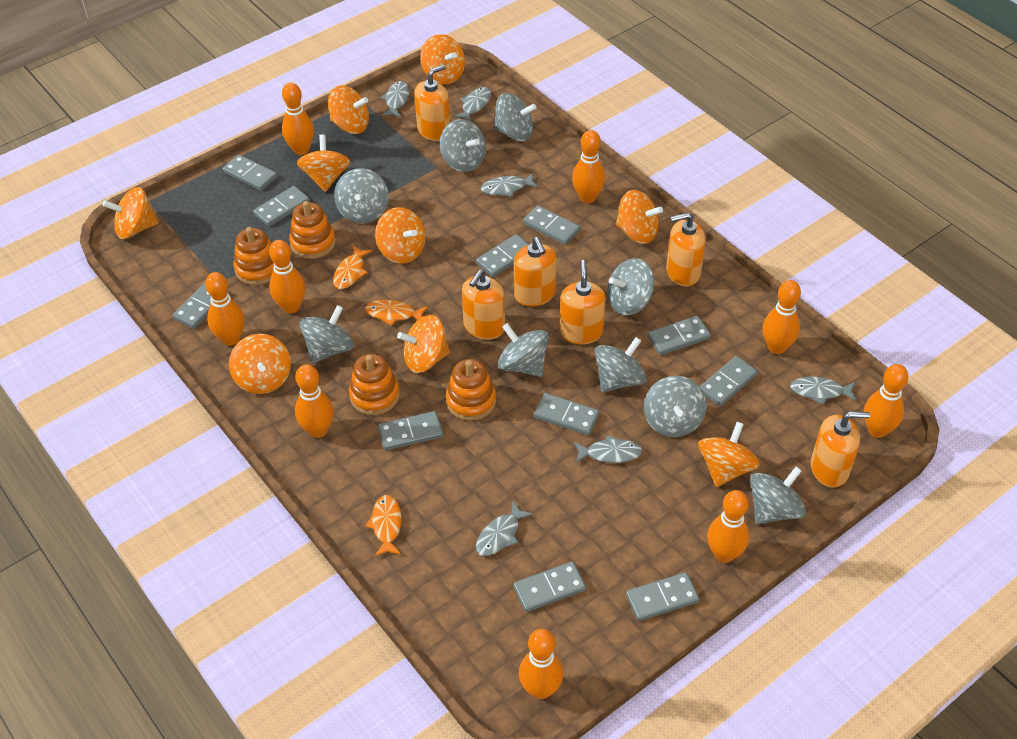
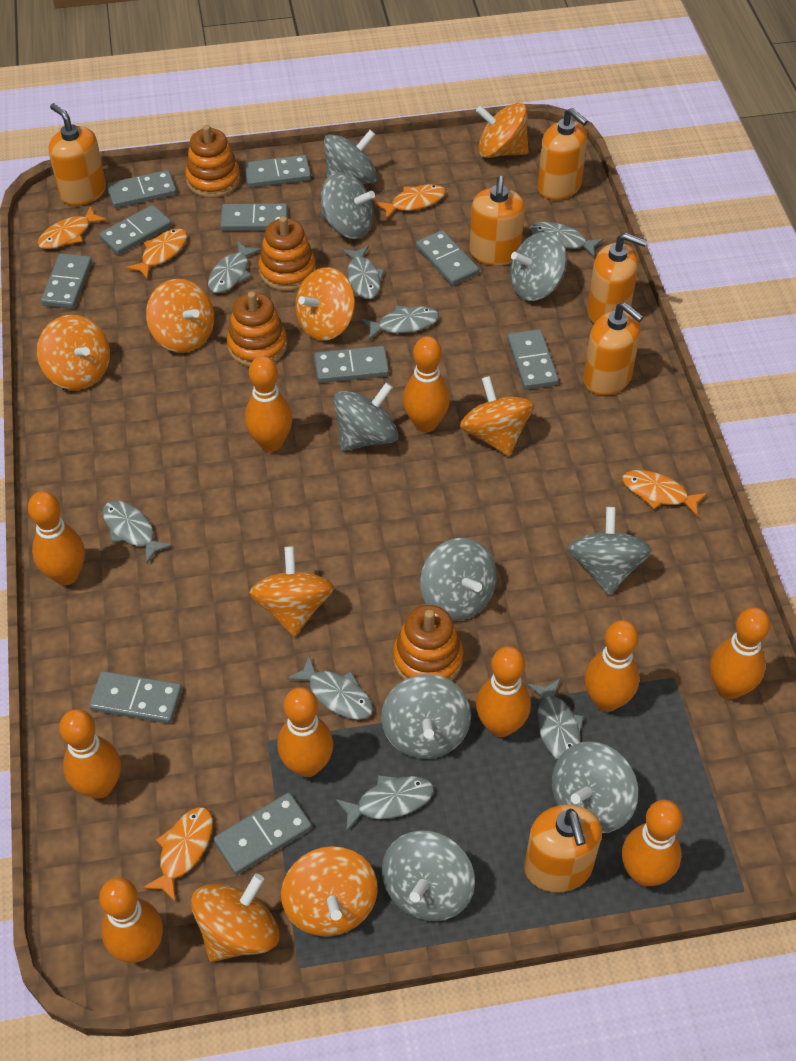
grey domino: [172,283,229,329] [223,155,277,191] [253,186,310,227] [378,411,443,450] [476,234,530,277] [513,561,586,612] [523,205,581,245] [534,393,600,435] [626,572,700,621] [648,316,711,355] [700,356,758,406] = 11 -> [41,253,92,309] [89,671,182,724] [99,205,172,255] [107,170,177,208] [213,792,312,875] [220,203,288,231] [244,155,311,188] [314,346,389,383] [416,230,479,286] [507,329,559,390] = 10
grey fish: [381,81,409,118] [453,87,491,121] [476,501,533,556] [481,173,539,197] [574,435,643,463] [790,377,857,405] = 6 -> [103,501,172,563] [208,241,261,293] [287,656,373,720] [335,775,434,832] [342,246,385,299] [361,305,439,340] [527,678,584,760] [530,222,603,257] = 8
orange bowling pin: [205,272,245,346] [269,240,305,313] [282,82,314,155] [295,364,334,438] [519,629,564,699] [572,130,605,203] [707,490,749,563] [763,280,801,354] [864,364,909,438] = 9 -> [28,491,85,585] [59,709,121,799] [99,877,163,963] [245,356,292,452] [277,687,333,777] [403,336,450,432] [476,646,531,737] [585,620,639,712] [622,800,683,886] [710,607,770,699] = 10
orange fish: [333,245,373,289] [365,300,428,326] [366,495,402,557] = 3 -> [38,206,107,249] [126,228,187,279] [142,807,213,902] [375,184,446,220] [622,470,708,517] = 5
orange spinning top: [103,187,158,239] [229,334,291,394] [297,134,350,192] [328,85,369,134] [375,207,425,263] [397,315,450,373] [420,34,465,85] [616,190,663,244] [698,422,760,487] = 9 -> [37,315,110,390] [146,279,214,353] [191,874,279,962] [249,546,334,637] [281,846,378,936] [295,267,355,341] [460,376,534,456] [476,103,529,158] = 8

